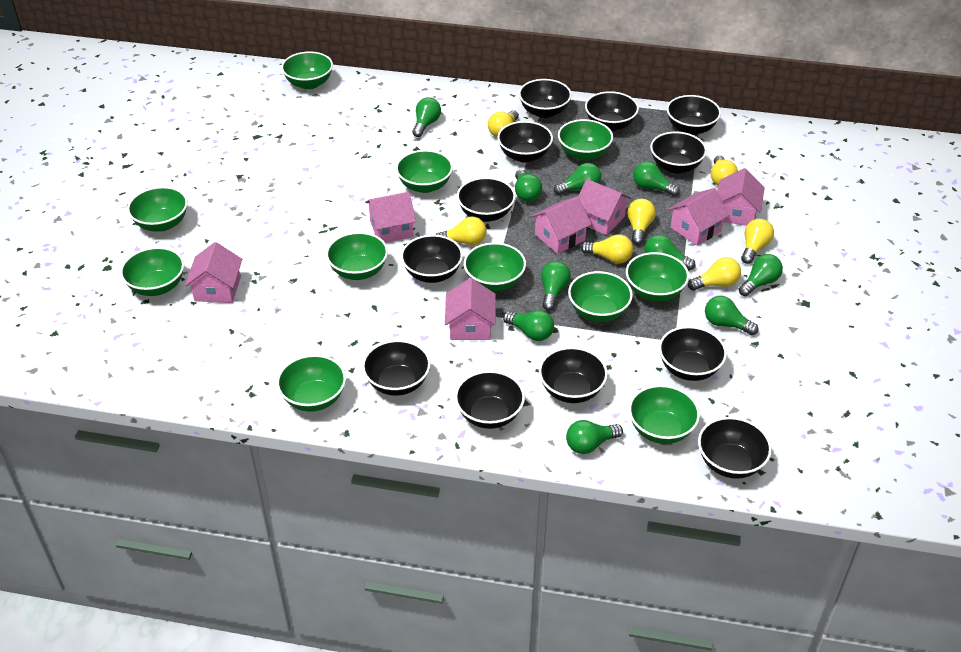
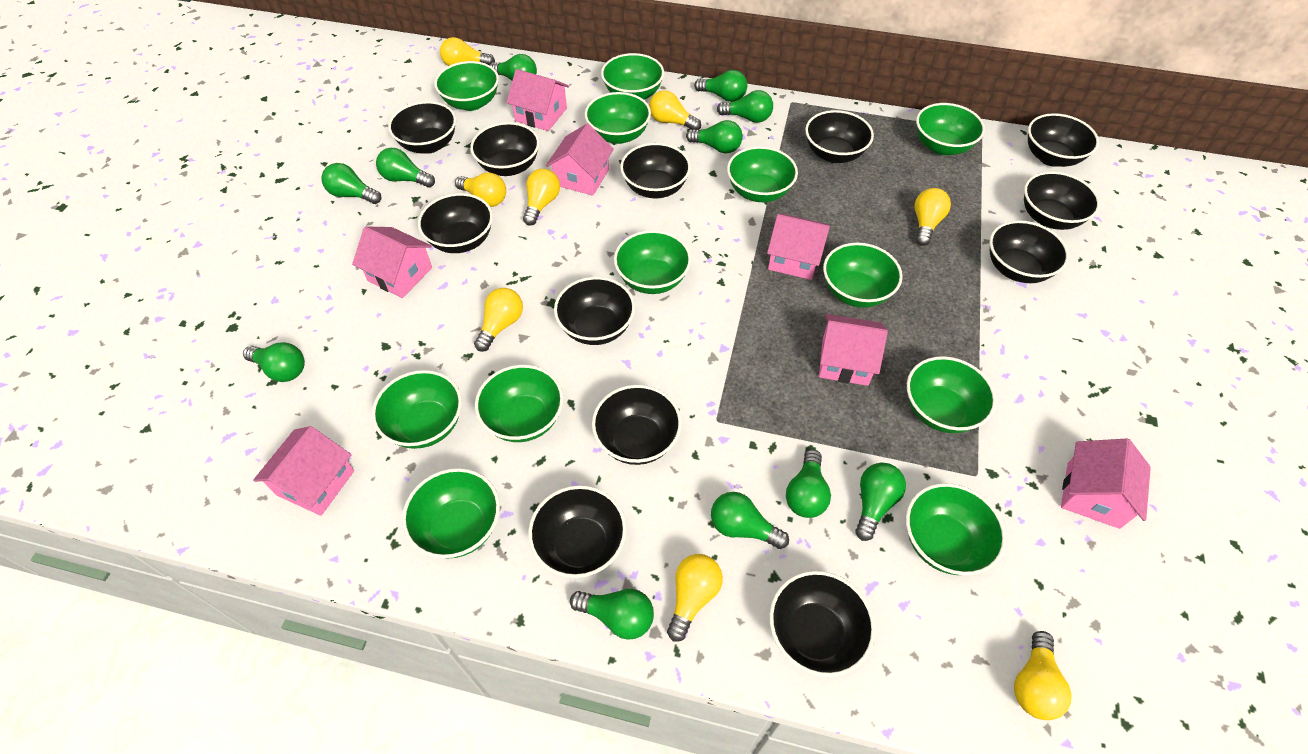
green bowl: [120,247,184,296] [127,187,188,232] [277,355,346,412] [281,51,333,90] [326,232,388,280] [396,150,453,193] [464,242,526,291] [558,119,613,161] [568,271,633,322] [626,252,689,302] [629,385,700,444] = 11 -> [372,370,462,449] [402,468,500,559] [434,61,499,111] [475,365,563,442] [585,92,651,144] [601,53,664,100] [614,230,691,294] [727,146,798,202] [823,243,903,308] [906,483,1006,575] [907,356,996,433] [916,103,985,155] = 12
green light bulb: [412,97,441,137] [503,310,554,341] [515,170,542,202] [541,261,571,311] [554,163,601,195] [566,420,623,454] [633,161,680,196] [644,235,696,271] [705,296,758,335] [739,254,783,296] = 10 -> [243,342,305,382] [321,163,382,204] [376,148,435,188] [490,54,537,81] [570,589,654,640] [686,120,743,153] [694,70,747,102] [711,492,789,549] [717,90,773,123] [786,449,831,518] [855,463,906,541] = 11
yellow light bulb: [435,217,486,245] [488,110,519,137] [581,234,633,264] [627,199,656,245] [688,257,741,291] [711,155,738,185] [741,219,774,264] = 7 -> [440,37,495,66] [455,172,506,207] [474,288,523,352] [523,169,560,226] [649,90,701,130] [667,554,723,642] [915,188,951,246] [1014,631,1072,720] = 8

